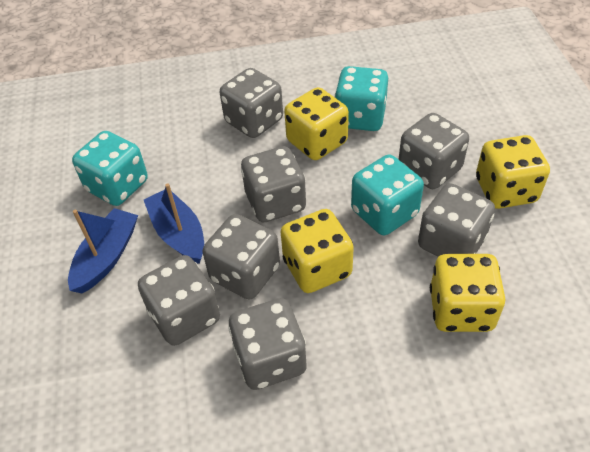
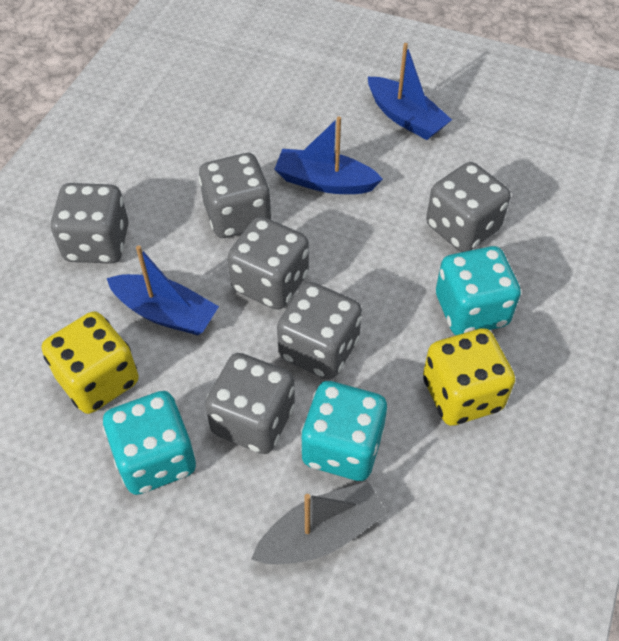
blue boat: [68,208,138,293] [144,183,204,264] = 2 -> [107,245,219,335] [274,116,383,194] [368,43,452,140] = 3
grey boat: none = 0 -> [251,481,387,564] = 1
grey dice: [138,255,220,346] [203,214,280,299] [220,68,283,138] [228,298,307,390] [241,146,306,222] [398,113,469,189] [418,183,495,257] = 7 -> [50,183,129,264] [199,153,272,238] [205,353,295,454] [227,216,309,310] [277,282,362,380] [426,162,511,252] = 6
yellow dice: [280,209,354,293] [284,87,349,160] [430,254,505,332] [476,135,550,209] = 4 -> [42,311,139,414] [423,328,515,426] = 2

